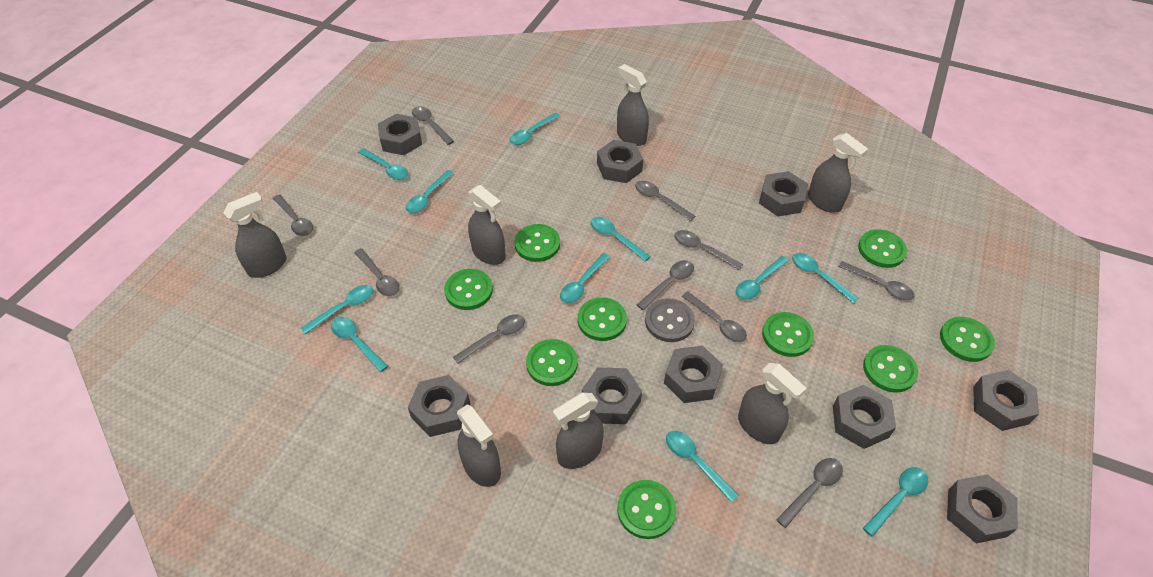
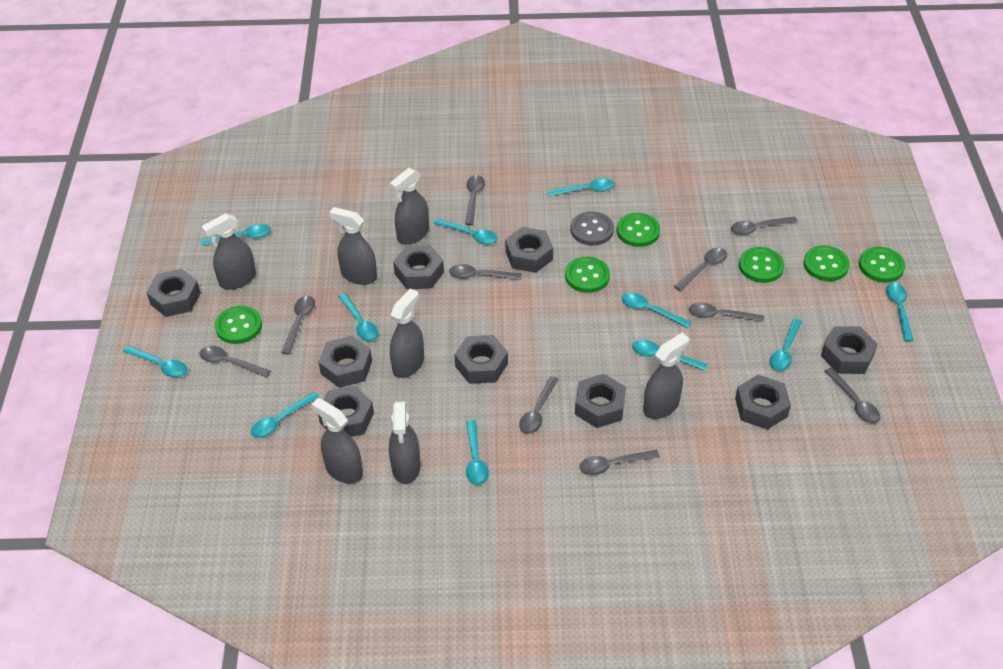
green button: [444,269,493,310] [515,224,560,262] [526,339,578,386] [578,297,627,341] [617,480,676,539] [762,312,814,357] [858,229,907,268] [863,345,919,393] [940,317,995,362] = 9 -> [215,306,262,344] [565,257,610,293] [616,213,660,247] [739,247,784,283] [803,246,850,281] [859,247,905,283] = 6

